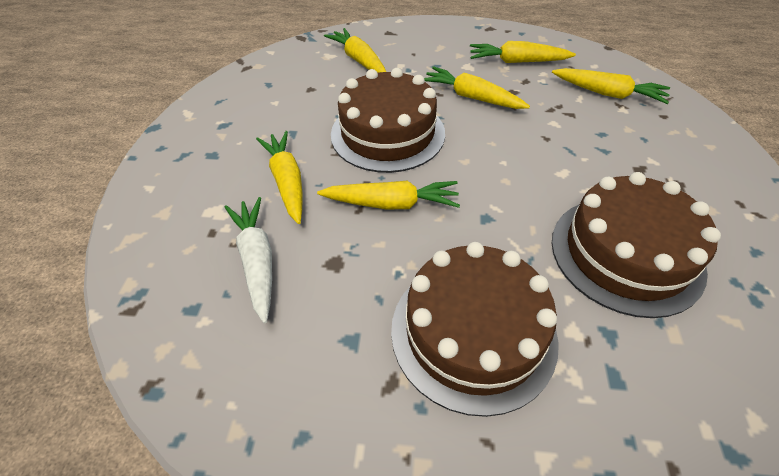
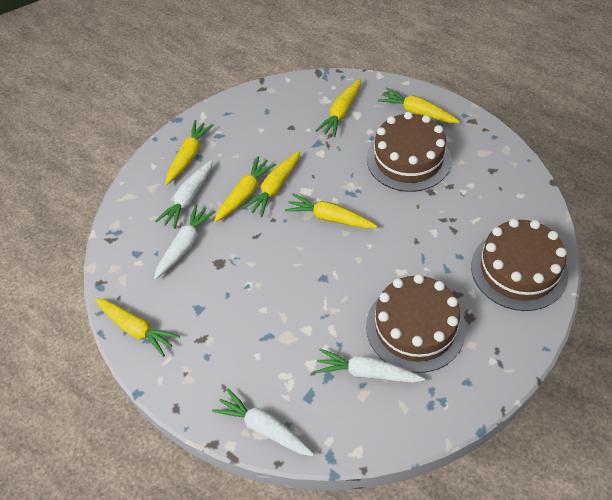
white carrot: [225,197,272,323] = 1 -> [154,204,216,279] [155,160,213,229] [212,388,314,456] [315,349,425,383] = 4
yellow carrot: [256,131,302,224] [317,181,460,209] [324,28,386,73] [424,66,530,109] [470,41,576,63] [552,68,670,104] = 6 -> [95,298,180,357] [165,120,214,185] [214,156,276,223] [242,151,300,217] [285,193,377,228] [315,79,361,137] [378,88,460,123] = 7

